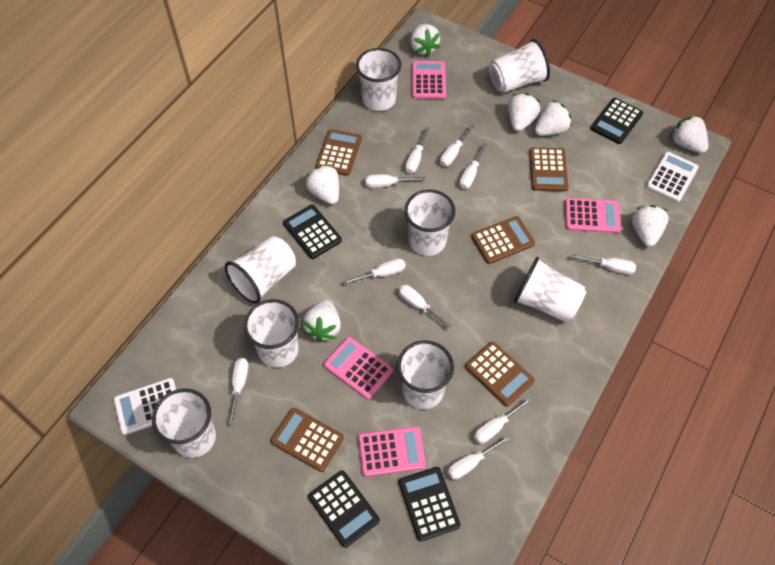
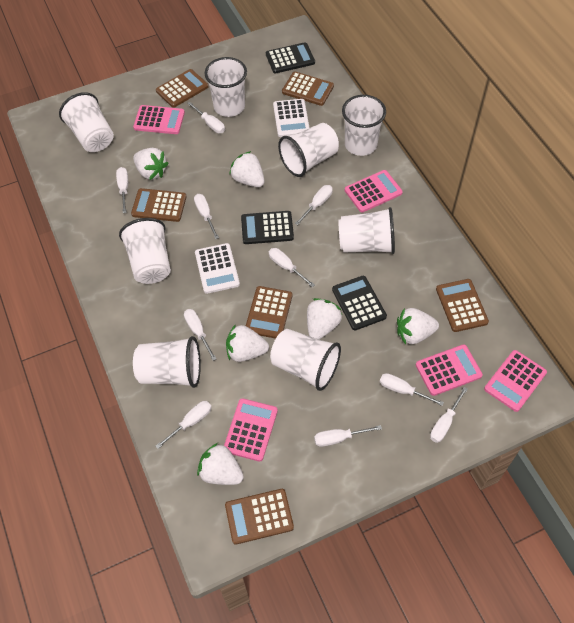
black calculator: [283,204,342,259] [308,470,380,548] [398,467,461,541] [591,98,643,144] = 4 -> [241,211,294,244] [266,42,315,73] [332,276,387,330] = 3
brown calculator: [271,408,344,472] [316,129,362,176] [465,341,535,407] [471,216,535,264] [529,148,569,191] = 5 -> [131,188,186,222] [156,69,208,108] [225,489,294,545] [246,286,292,339] [282,72,334,106] [436,279,489,332] = 6
pink calculator: [324,337,393,399] [358,426,425,477] [412,61,446,99] [565,198,621,233] = 4 -> [133,105,185,134] [224,398,278,462] [345,170,403,212] [416,344,483,396] [484,350,547,412] = 5
white strawberry: [303,300,341,342] [305,164,339,205] [410,24,440,56] [508,93,540,131] [534,100,572,136] [631,205,669,247] [670,115,708,153] = 7 -> [133,148,169,180] [197,443,244,485] [226,324,269,362] [229,151,265,187] [307,298,342,339] [397,308,439,344] = 6

